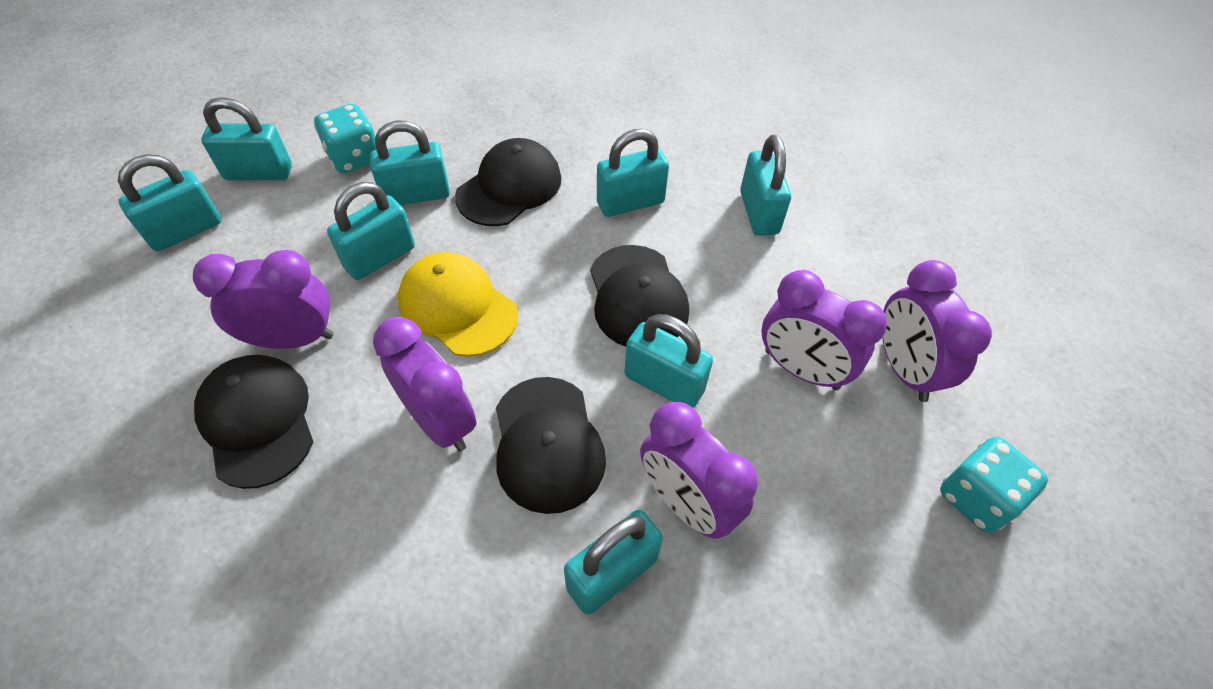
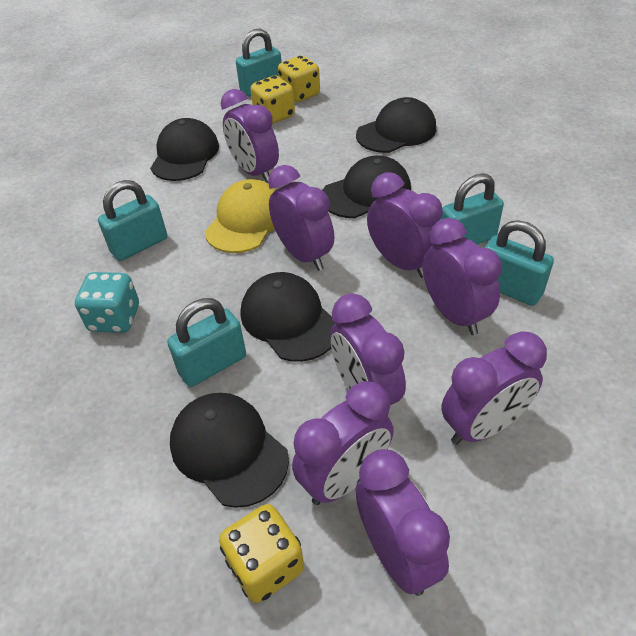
black cap: [194,355,313,489] [455,138,561,226] [496,377,606,514] [590,245,689,347] = 4 -> [150,118,219,181] [170,393,289,508] [241,272,336,362] [323,155,411,218] [356,97,436,153] = 5
purple clock: [193,250,334,349] [373,317,476,452] [640,402,758,539] [761,270,887,390] [882,260,992,402] = 5 -> [221,89,279,183] [268,165,334,271] [292,381,394,505] [330,293,406,405] [356,449,450,596] [367,172,443,278] [423,218,502,335] [441,331,547,445] = 8
turquoise dice: [314,104,376,174] [940,437,1048,533] = 2 -> [75,272,139,333] = 1
turquoise padlock: [118,154,222,251] [201,97,292,180] [327,182,415,280] [370,121,450,205] [564,510,663,615] [597,129,669,217] [624,314,713,408] [740,135,791,236] = 8 -> [98,180,167,261] [167,298,246,387] [236,29,282,97] [440,173,504,245] [484,220,554,306] = 5
yellow dice: none = 0 -> [219,504,304,603] [250,76,295,124] [278,56,320,102] = 3

